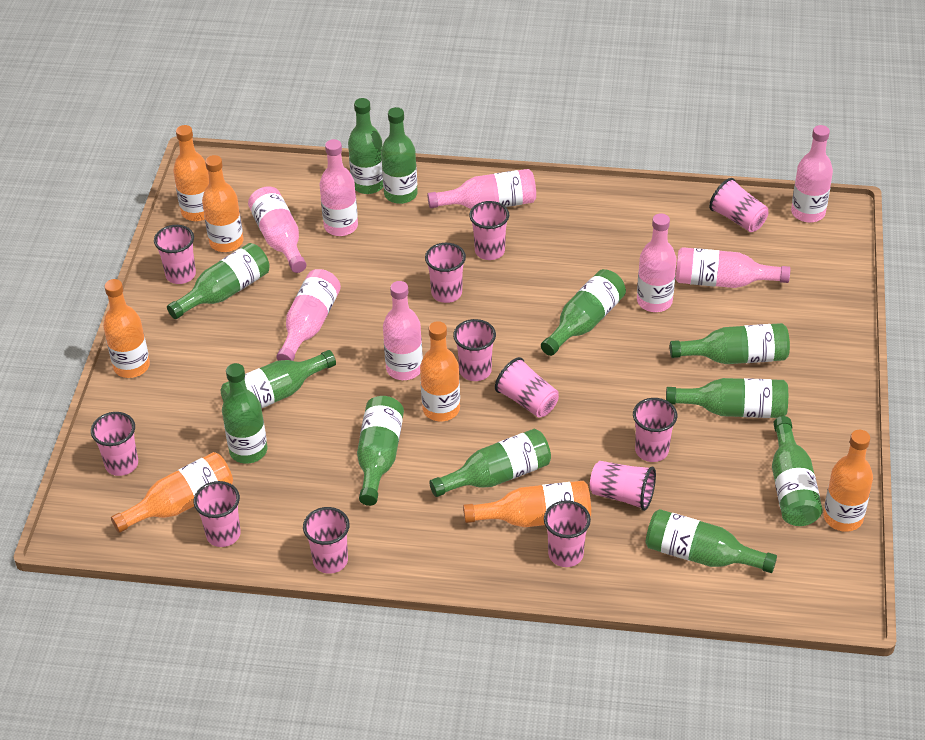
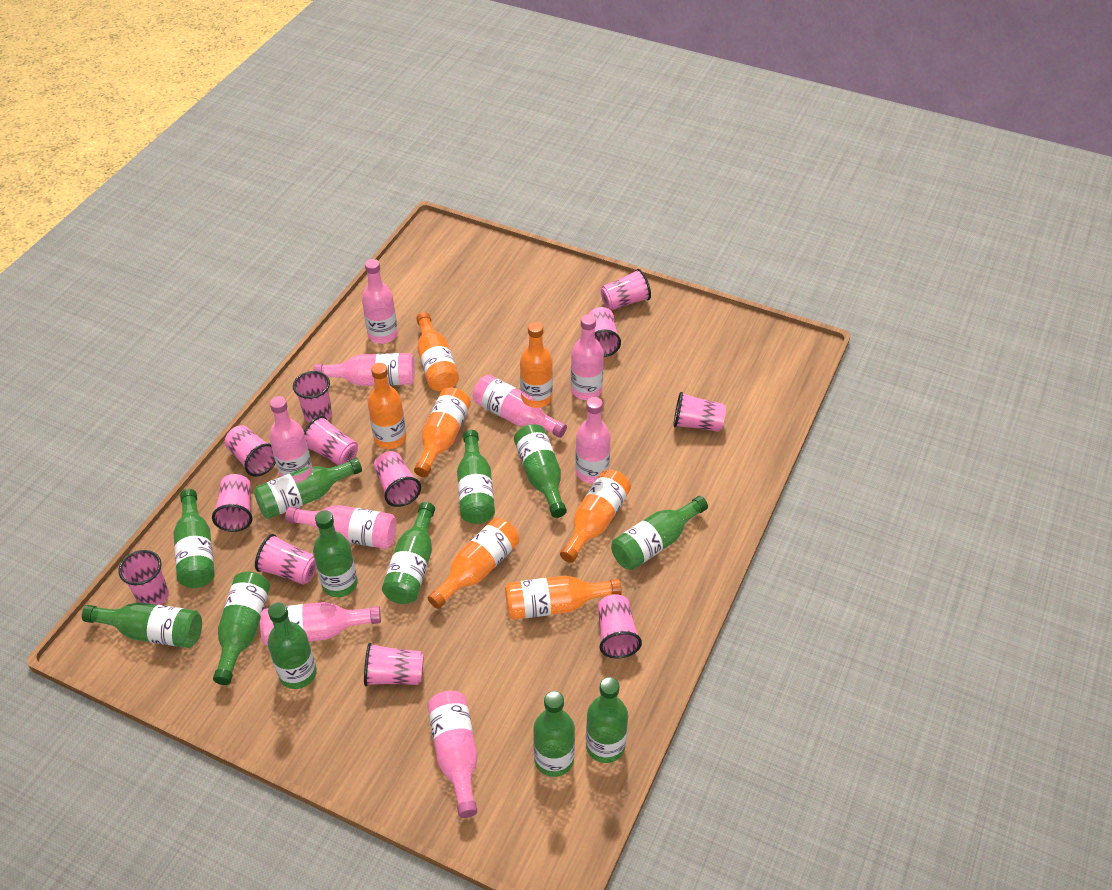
pink bottle: [248,186,306,273] [276,269,341,361] [320,139,358,236] [383,281,423,380] [427,169,536,209] [637,214,677,312] [676,247,790,288] [791,125,833,223] = 8 -> [260,602,381,646] [269,396,312,477] [285,505,397,549] [314,353,415,386] [362,259,398,344] [427,691,477,818] [473,375,567,438] [571,314,604,400] [575,397,611,484] = 9

